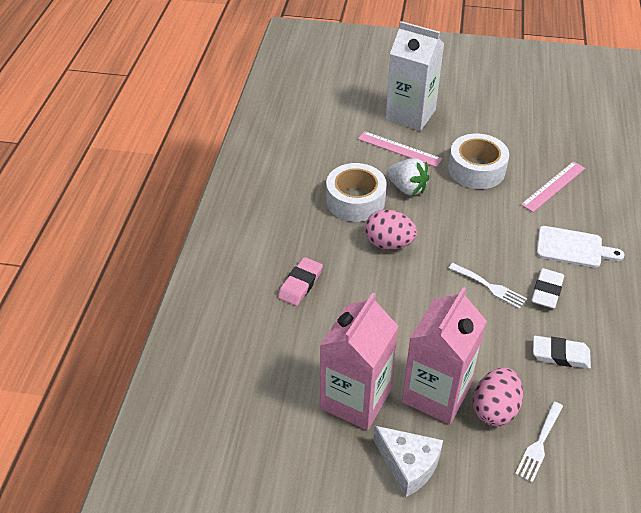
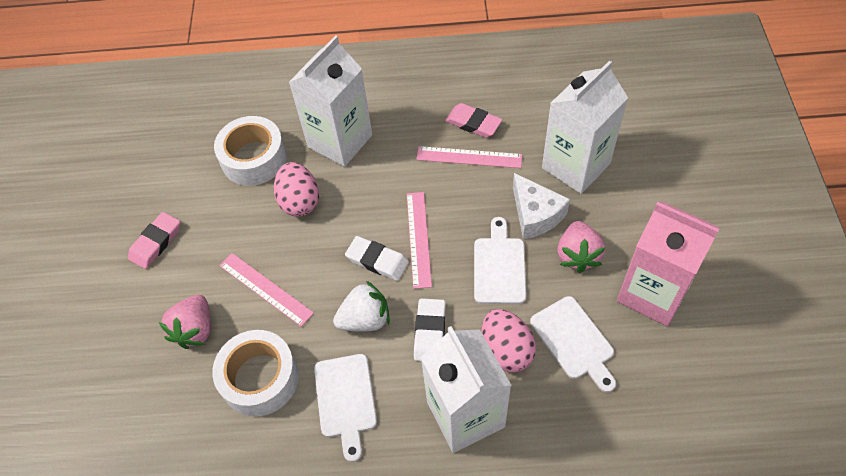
pink carton: [320,293,398,430] [402,287,487,425] = 2 -> [617,201,720,326] = 1
pink eraser: [278,257,323,306] = 1 -> [128,212,180,269] [445,103,502,138] = 2
pink ruler: [358,131,442,167] [521,161,585,212] = 2 -> [219,253,314,327] [407,192,432,289] [416,146,522,168] = 3
pink strawberry: none = 0 -> [159,295,211,349] [557,221,605,273] = 2
white carton: [386,21,444,131] = 1 -> [289,35,373,167] [421,326,512,453] [542,61,628,194] = 3
white cutting board: [536,226,625,268] = 1 -> [314,354,377,462] [474,217,526,304] [530,296,616,392] = 3
white fork: [449,263,527,309] [515,401,563,483] = 2 -> none = 0

